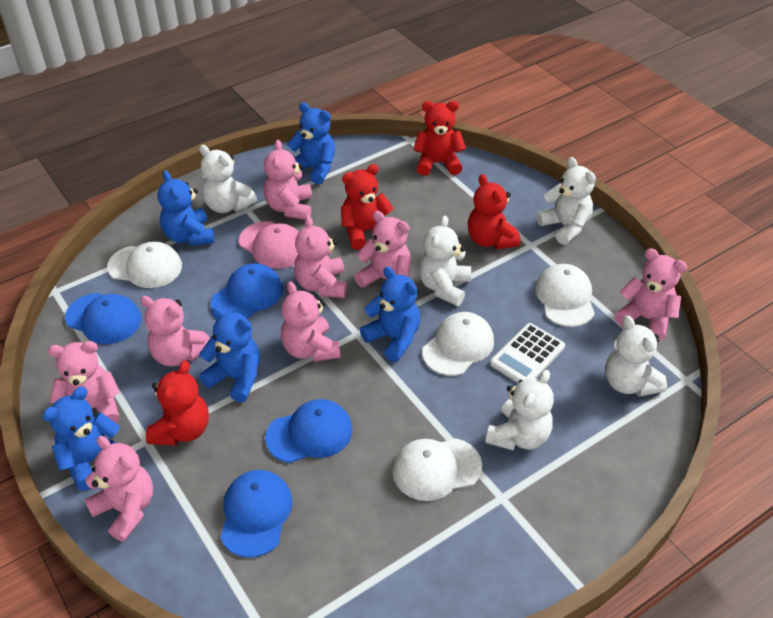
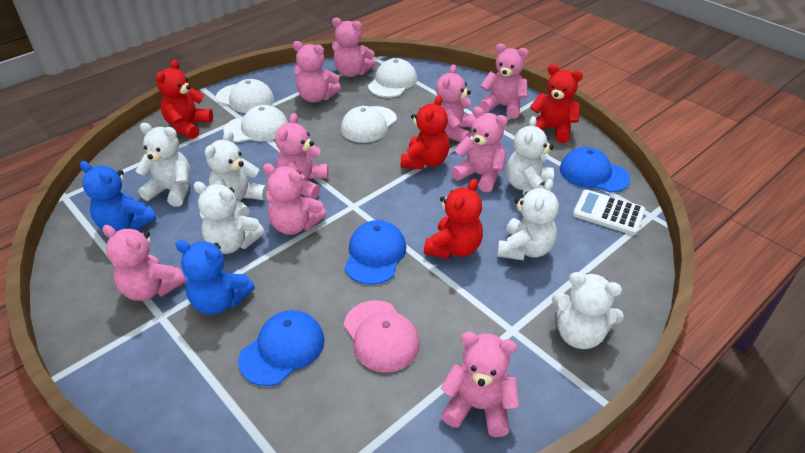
blue cap: [65,293,141,344] [211,263,283,319] [220,470,292,558] [265,399,353,463] = 4 -> [238,310,324,386] [344,220,406,285] [560,147,631,193] = 3
blue teddy bear: [42,387,120,490] [157,170,215,246] [199,307,260,402] [287,102,335,184] [360,267,421,362] = 5 -> [80,161,157,232] [175,240,255,315] = 2
pink teddy bear: [48,341,120,423] [84,436,153,542] [140,296,210,366] [264,140,312,220] [281,281,340,362] [294,216,347,298] [354,211,411,288] [615,248,687,341] = 8 -> [102,225,186,301] [263,163,326,235] [275,113,328,199] [293,41,341,102] [332,18,375,77] [436,65,476,142] [441,332,520,437] [451,106,507,192] [479,43,529,119] = 9
white teddy bear: [199,145,257,213] [419,216,471,306] [485,370,554,451] [536,157,596,245] [605,316,667,397] = 5 -> [136,123,190,207] [193,181,265,254] [205,130,268,217] [497,179,559,260] [506,116,554,195] [552,272,624,349] = 6

